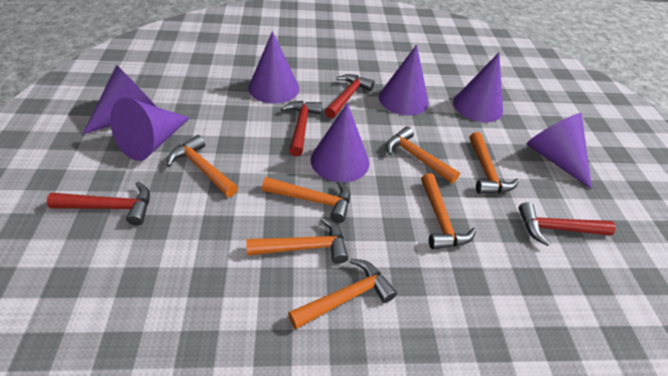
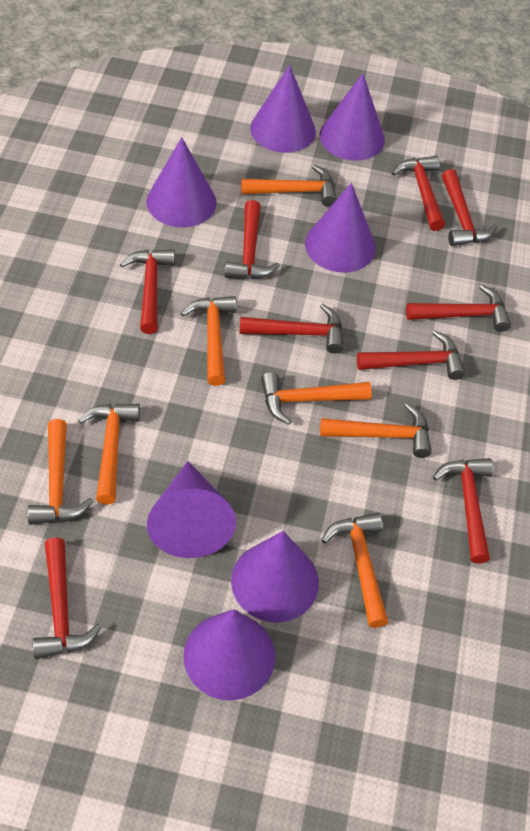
red hammer: [47,182,150,226] [281,101,322,157] [325,74,375,119] [519,202,616,246] = 4 -> [32,538,102,659] [120,249,175,334] [225,200,280,279] [240,304,344,354] [357,330,465,380] [392,156,445,231] [406,285,511,332] [433,458,493,564] [442,169,498,246] = 9

